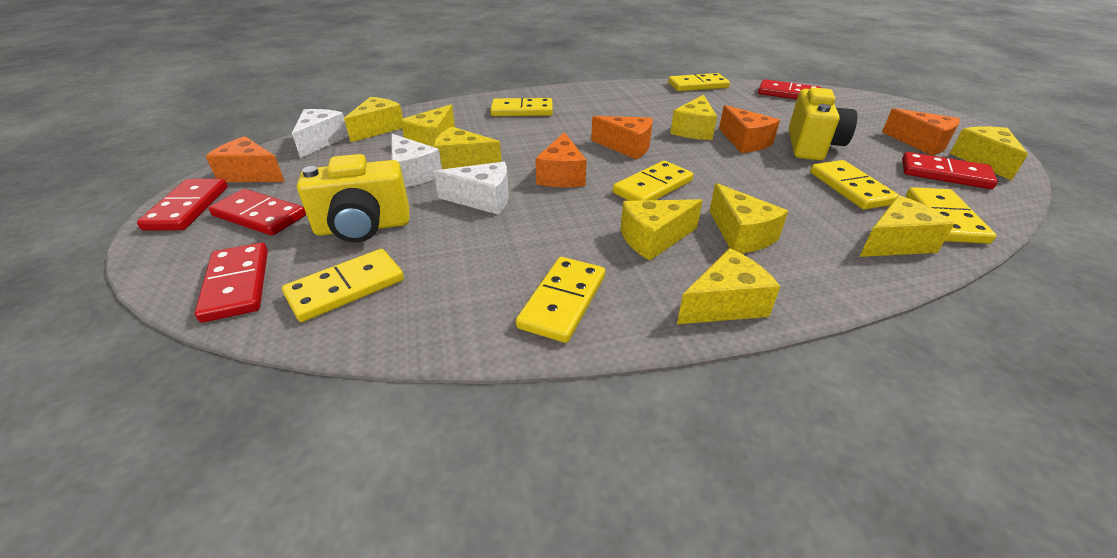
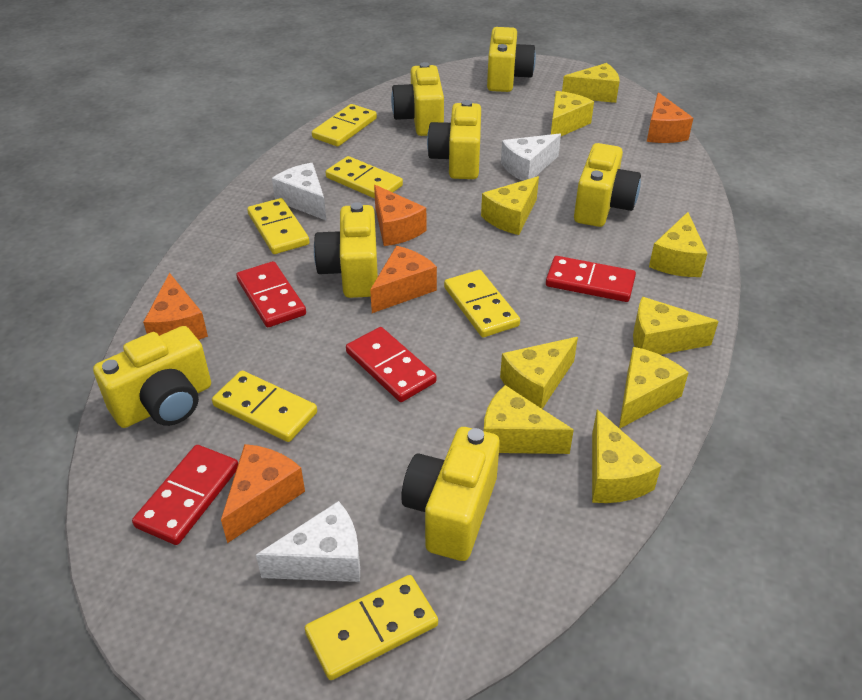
red domino: [137,179,228,231] [195,243,268,322] [209,189,306,236] [758,79,821,99] [902,152,998,189] = 5 -> [132,445,238,545] [236,261,306,327] [346,327,436,402] [546,256,636,302] = 4
yellow camera: [297,154,409,243] [789,88,857,160] = 2 -> [93,326,211,428] [314,202,378,298] [391,62,444,136] [401,427,500,561] [427,100,481,179] [487,27,536,92] [574,143,641,227] = 7
yellow domino: [282,249,404,322] [490,98,553,116] [516,257,605,343] [613,161,693,201] [668,73,730,91] [810,160,899,210] [906,187,996,244] = 7 -> [212,371,317,442] [247,198,309,254] [305,575,438,680] [312,104,377,146] [326,156,403,199] [444,270,520,337] = 6

